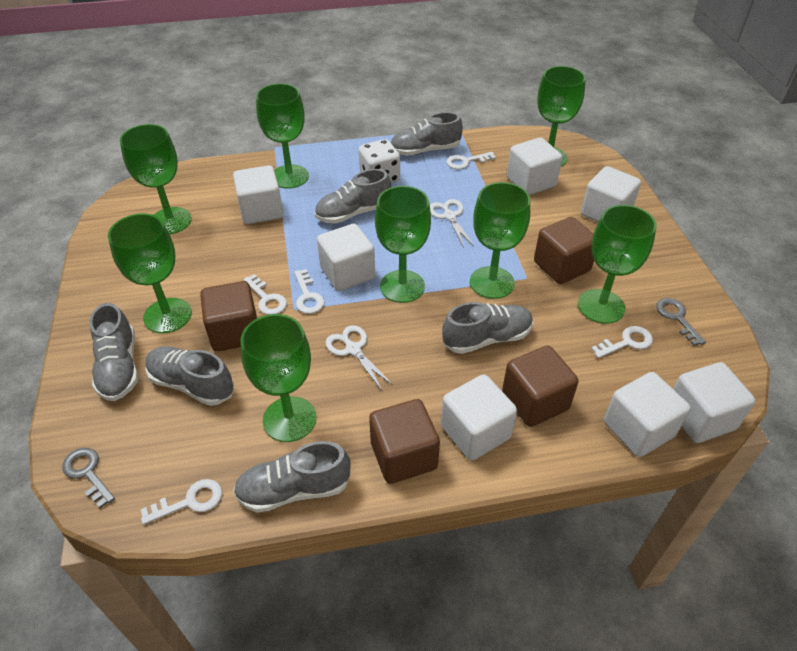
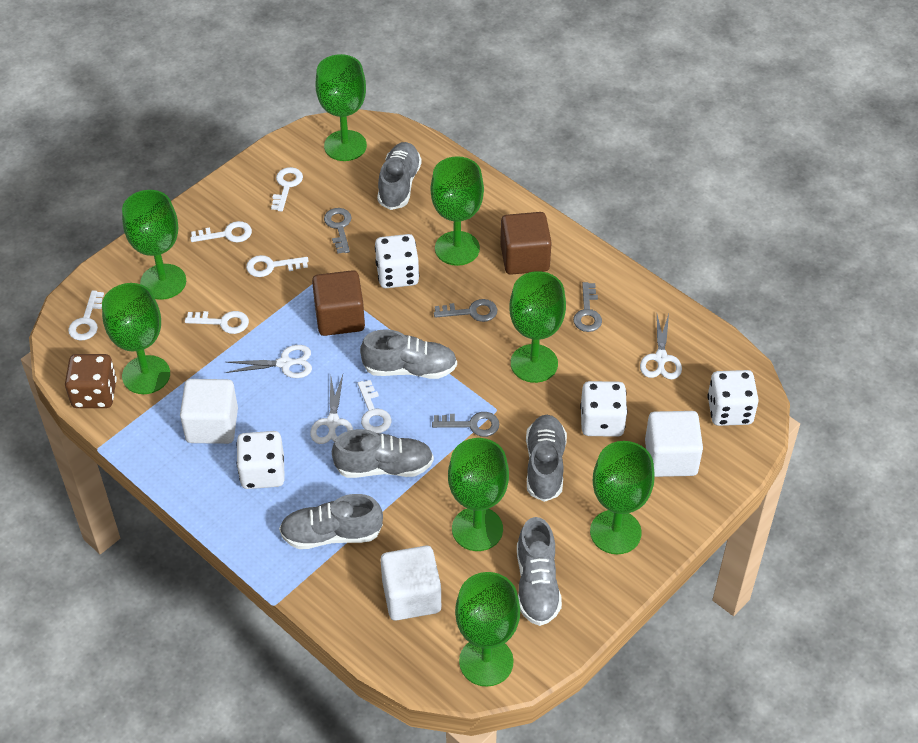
brown cube: [200,281,257,351] [369,399,440,484] [502,346,579,427] [534,217,594,284] = 4 -> [312,270,365,336] [500,212,552,275] = 2
brown dice: none = 0 -> [65,354,117,408] = 1
grey key: [62,448,115,508] [656,298,706,346] = 2 -> [324,208,352,254] [432,412,499,437] [434,299,497,322] [573,282,602,332] = 4
white cube: [233,165,283,224] [317,224,375,291] [441,374,517,461] [507,137,562,195] [581,166,641,222] [604,372,691,457] [673,362,755,443] = 7 -> [180,379,238,444] [381,546,441,621] [645,411,703,477] = 3
white dice: [359,139,400,183] = 1 -> [236,431,285,489] [375,234,419,288] [580,381,627,437] [707,370,759,426] = 4
white key: [141,479,222,525] [244,274,287,315] [295,269,325,314] [446,152,496,169] [591,326,653,358] = 5 -> [68,290,104,341] [185,311,249,334] [190,221,252,242] [246,255,309,277] [271,167,303,211] [358,380,391,433] = 6
white scissors: [325,325,394,390] [430,199,474,248] = 2 -> [226,345,312,378] [310,375,353,444] [640,314,682,380] = 3

